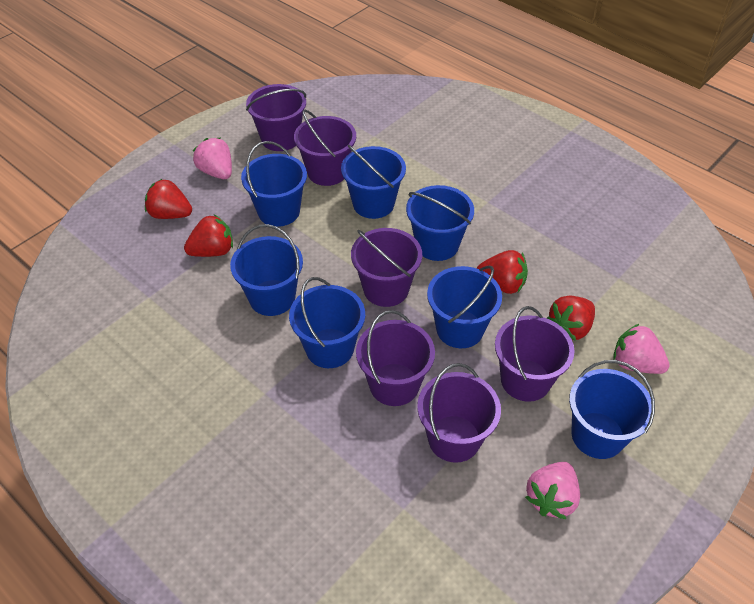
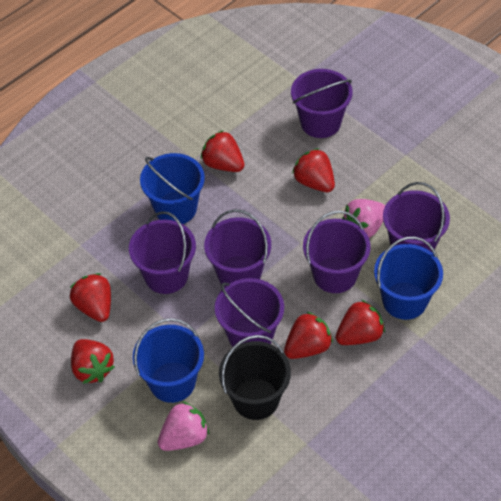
black bucket: none = 0 -> [219,335,291,420] = 1
blue bucket: [230,224,303,316] [241,141,307,227] [289,277,365,368] [341,144,406,219] [406,185,474,261] [427,265,502,348] [569,360,655,459] = 7 -> [133,318,204,403] [140,153,205,224] [374,236,443,320] = 3
pink strawberry: [193,138,232,179] [525,462,580,519] [613,324,670,374] = 3 -> [158,401,209,451] [342,199,385,238] = 2
red strawberry: [145,178,192,219] [184,214,233,257] [477,250,528,294] [547,296,595,341] = 4 -> [70,273,111,322] [71,339,115,384] [201,130,244,172] [284,311,333,359] [292,148,335,192] [336,300,385,345] = 6

